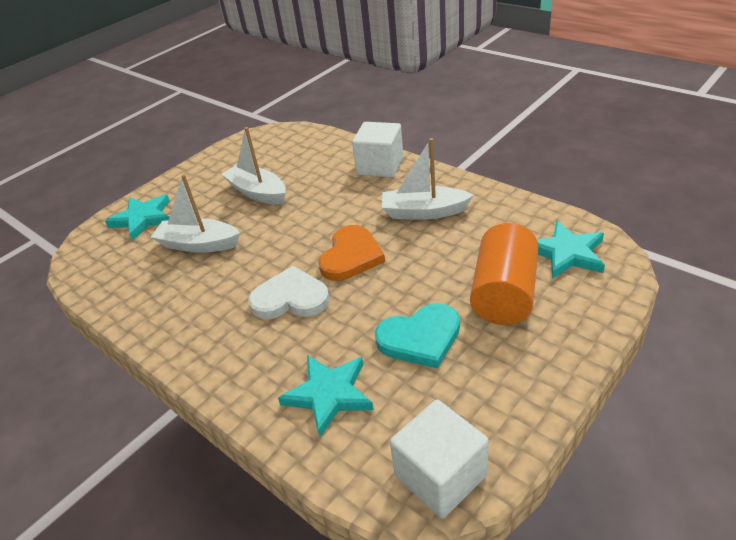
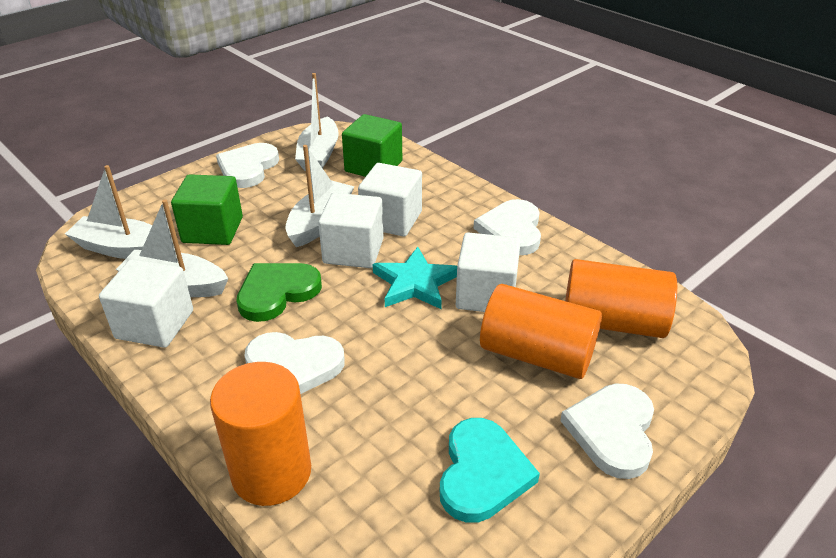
green cube: none = 0 -> [171,174,243,245] [342,114,402,177] = 2
green heart: none = 0 -> [236,263,322,322] = 1
orange cylinder: [470,223,539,325] = 1 -> [210,362,311,506] [480,284,602,379] [565,259,677,338] = 3
orange heart: [318,225,385,281] = 1 -> none = 0
turquoise star: [105,194,170,241] [278,355,374,437] [537,220,605,279] = 3 -> [373,247,457,309] = 1
white boat: [151,174,240,253] [221,127,286,204] [382,138,474,220] = 3 -> [65,165,152,259] [116,199,228,297] [285,145,355,247] [295,73,339,171] = 4
white cube: [352,122,403,178] [390,399,489,519] = 2 -> [99,259,193,348] [318,193,384,268] [358,163,422,237] [456,232,521,312] = 4
white heart: [248,266,330,319] = 1 -> [216,143,279,188] [245,332,345,394] [474,199,541,255] [560,383,654,479] = 4

